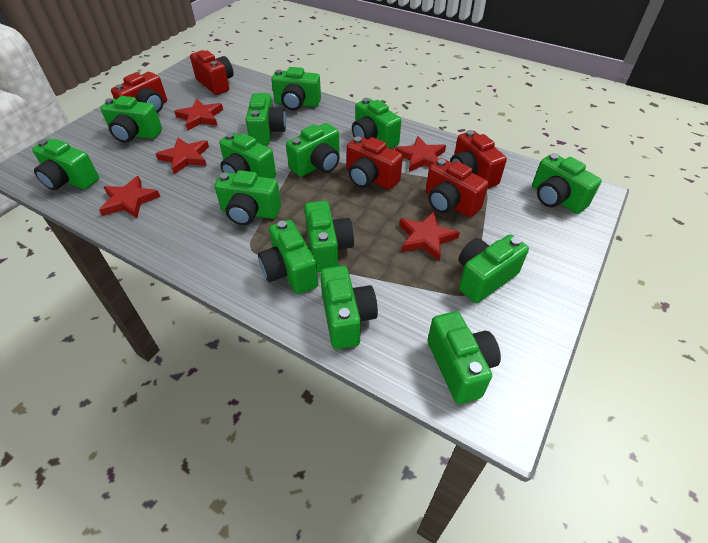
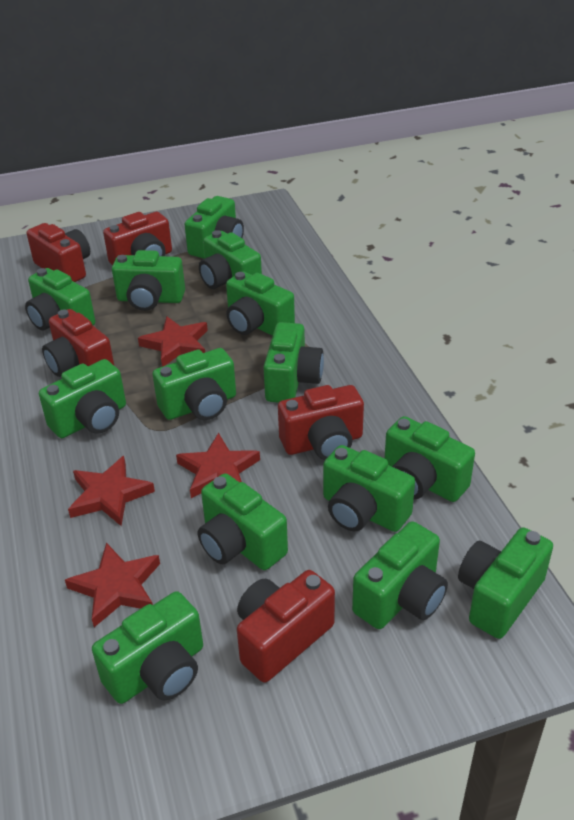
red star: [99,176,160,218] [156,138,209,174] [174,99,223,131] [395,136,446,172] [399,212,460,261] = 5 -> [65,543,160,627] [68,456,155,526] [138,316,208,367] [176,433,260,498] = 4

